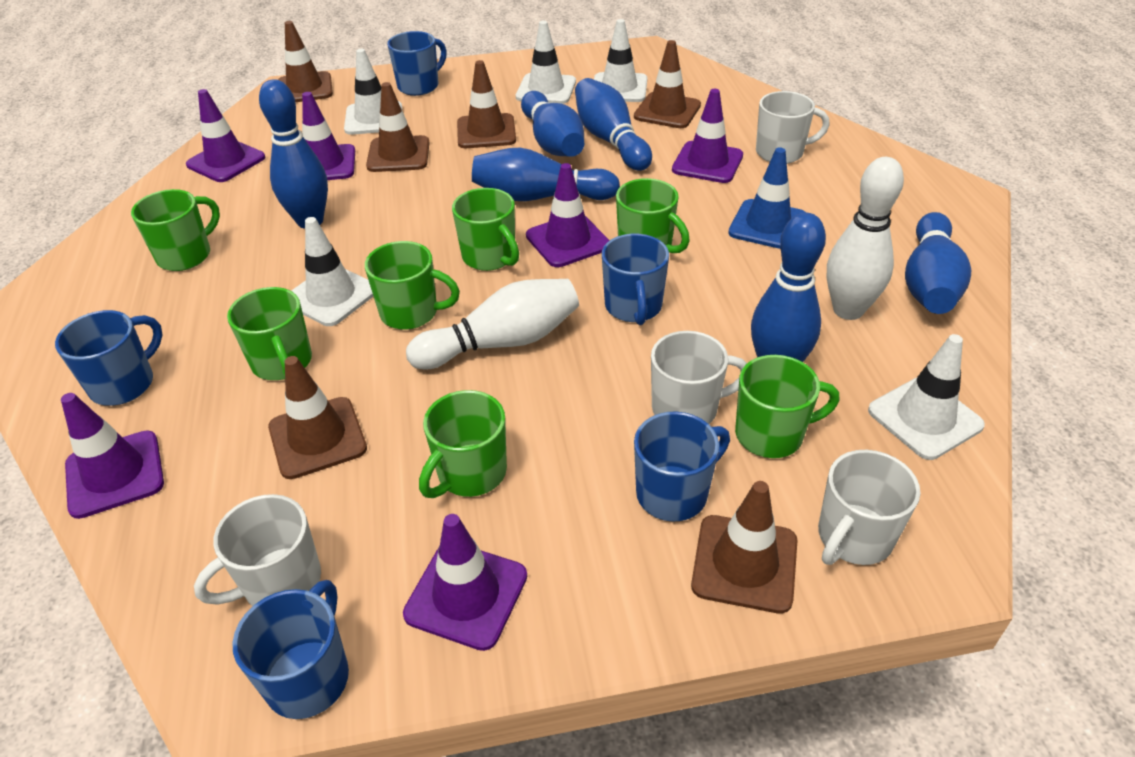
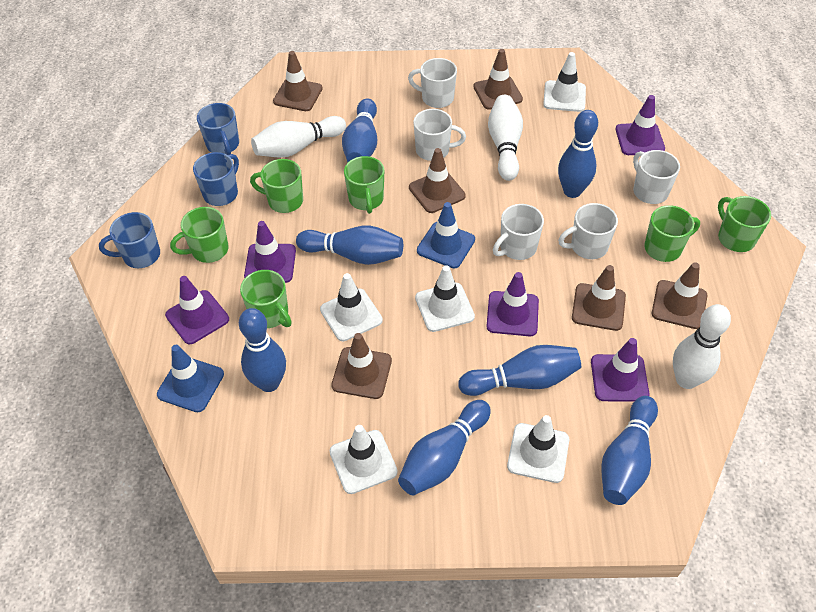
blue bowling pin: [259,79,328,229] [472,148,620,201] [521,91,584,157] [575,78,652,171] [751,213,826,362] [905,212,971,314] = 6 -> [239,308,286,392] [296,225,403,265] [342,99,377,162] [398,400,491,495] [458,345,581,396] [558,110,598,198] [601,396,658,505] = 7
blue mug: [55,310,163,406] [232,580,349,719] [387,31,447,96] [602,234,669,325] [634,411,730,521] = 5 -> [99,212,160,268] [193,152,239,206] [197,103,239,155] = 3
blue traffic cone: [728,147,806,249] = 1 -> [157,345,224,412] [417,202,475,268] = 2
green mug: [131,189,220,271] [227,287,312,380] [365,241,460,330] [419,390,507,498] [452,188,519,271] [616,178,690,253] [735,355,839,458] = 7 -> [170,207,228,263] [240,270,292,328] [250,159,303,213] [344,156,384,214] [644,205,700,262] [718,196,771,252] = 6
purple traffic cone: [61,393,164,519] [186,89,265,182] [302,92,355,180] [403,514,527,651] [526,163,610,267] [672,89,743,183] = 6 -> [165,276,229,344] [244,221,296,283] [486,272,539,336] [591,338,649,402] [616,95,665,155] = 5
white bowling pin: [406,279,579,370] [827,157,904,320] = 2 -> [251,116,346,158] [488,95,523,181] [673,304,731,389] = 3
white mug: [194,494,321,606] [651,331,747,424] [756,91,830,164] [818,450,920,565] = 4 -> [408,58,457,108] [413,109,466,161] [493,204,544,260] [558,203,618,259] [633,150,680,204] = 5

